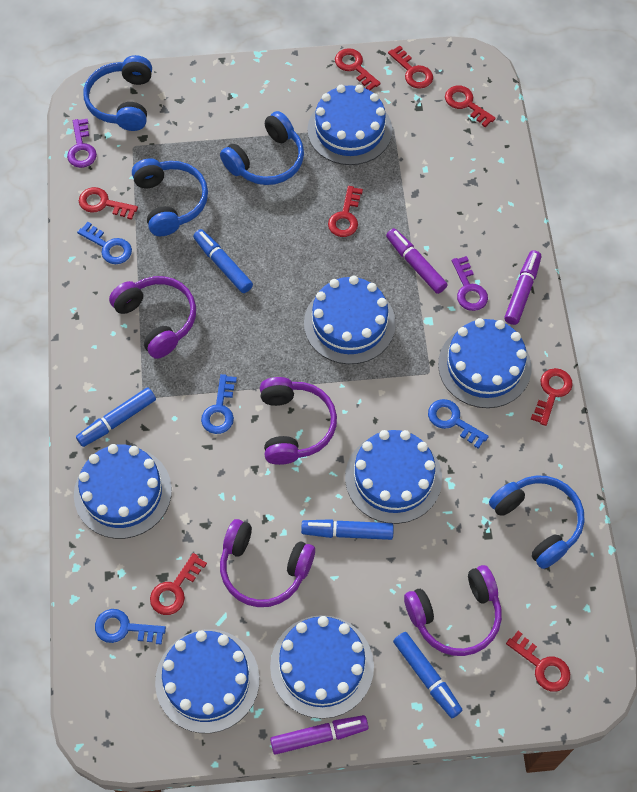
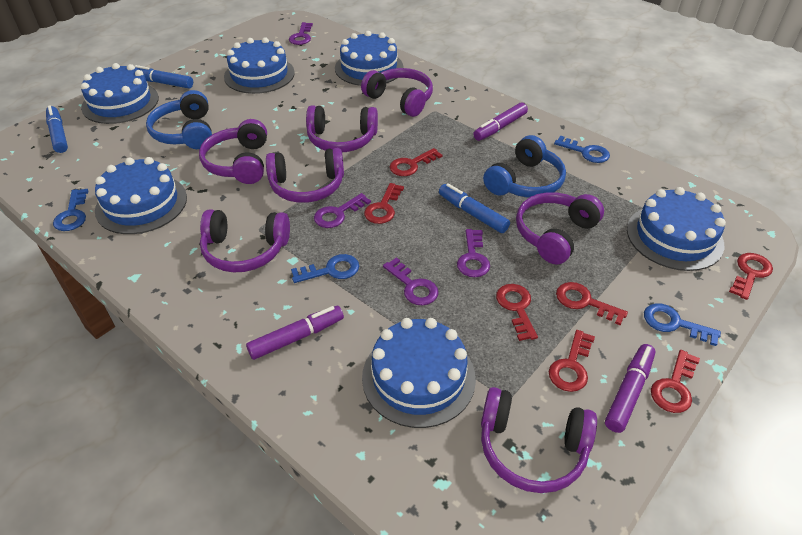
blue cake: [74,444,172,539] [155,629,259,733] [270,615,374,719] [304,276,396,364] [307,85,392,165] [345,430,442,524] [438,318,532,408] = 7 -> [81,63,159,124] [95,157,187,234] [224,37,295,94] [335,31,404,86] [362,318,476,428] [627,187,726,271] = 6
blue headphones: [83,55,152,131] [132,158,208,236] [220,111,304,185] [489,475,585,569] = 4 -> [146,90,212,149] [483,135,566,198] = 2
blue marker: [76,387,156,447] [193,229,253,293] [301,519,394,540] [393,632,462,718] = 4 -> [46,105,68,153] [135,65,193,89] [439,183,510,233] = 3
purple headphones: [109,276,196,359] [220,519,315,607] [260,377,337,465] [404,565,502,656] = 4 -> [199,119,267,184] [200,209,290,272] [266,148,344,203] [306,105,378,152] [361,68,433,117] [481,387,597,493] [516,192,604,265] = 7
purple key: [67,118,97,168] [452,256,488,311] = 2 -> [289,22,313,45] [314,193,371,228] [383,257,439,305] [457,229,490,277] = 4
red key: [79,187,138,220] [150,553,207,615] [328,186,363,237] [335,48,381,90] [388,45,433,89] [445,86,496,127] [506,631,570,692] [531,368,573,426] = 8 -> [364,183,404,224] [390,148,442,176] [496,284,538,341] [549,330,595,392] [556,282,628,325] [651,350,700,413] [729,253,773,300] = 7

